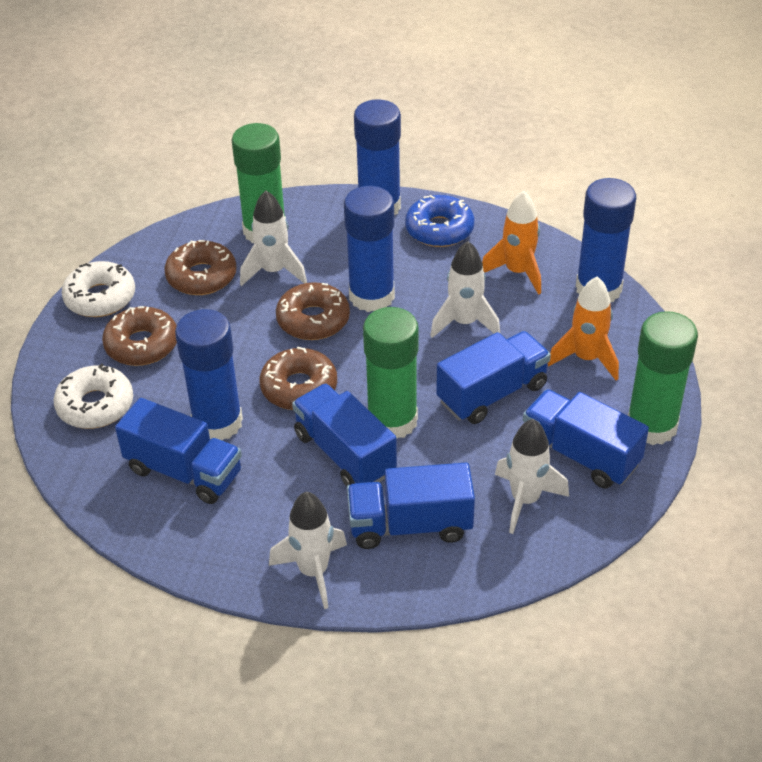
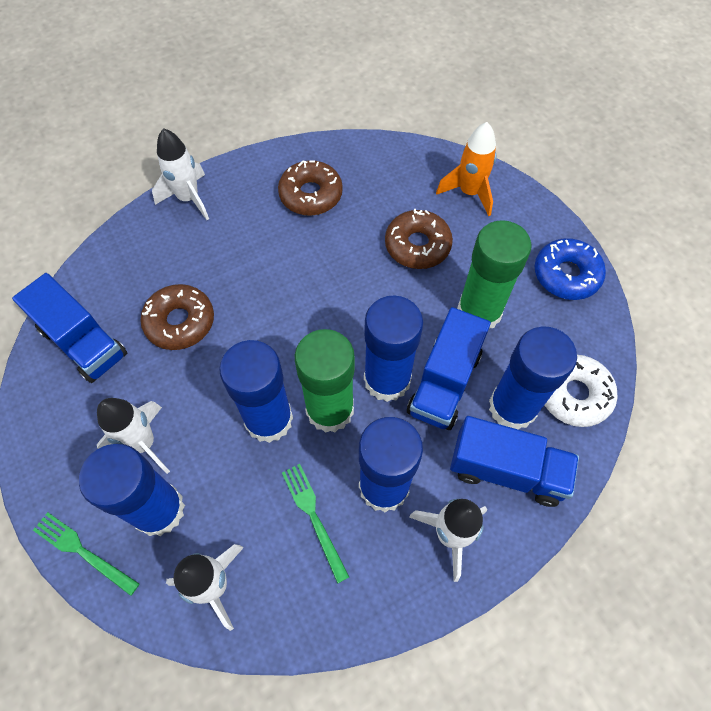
blue glue stick: [175,309,243,440] [344,186,395,312] [354,99,401,215] [576,178,636,302] = 4 -> [79,444,185,536] [219,340,293,443] [359,417,423,512] [364,295,423,402] [489,327,577,430] = 5
blue truck: [115,398,242,504] [292,384,397,487] [347,463,475,549] [436,331,551,424] [523,389,649,489] = 5 -> [12,273,127,383] [407,307,491,430] [450,416,579,507] = 3
brown donut: [102,306,177,366] [164,240,236,295] [260,347,337,410] [276,282,350,340] = 4 -> [140,284,214,350] [278,160,343,216] [385,209,453,269] = 3
green fork: none = 0 -> [33,512,140,596] [282,464,349,584] = 2
green glue stick: [232,123,286,243] [363,307,419,439] [628,311,698,445] = 3 -> [295,329,355,433] [457,220,531,329] = 2
orange rocket: [482,191,541,295] [548,276,619,381] = 2 -> [436,122,496,216] = 1
white donut: [53,363,133,429] [62,261,135,317] = 2 -> [545,355,618,427] = 1

